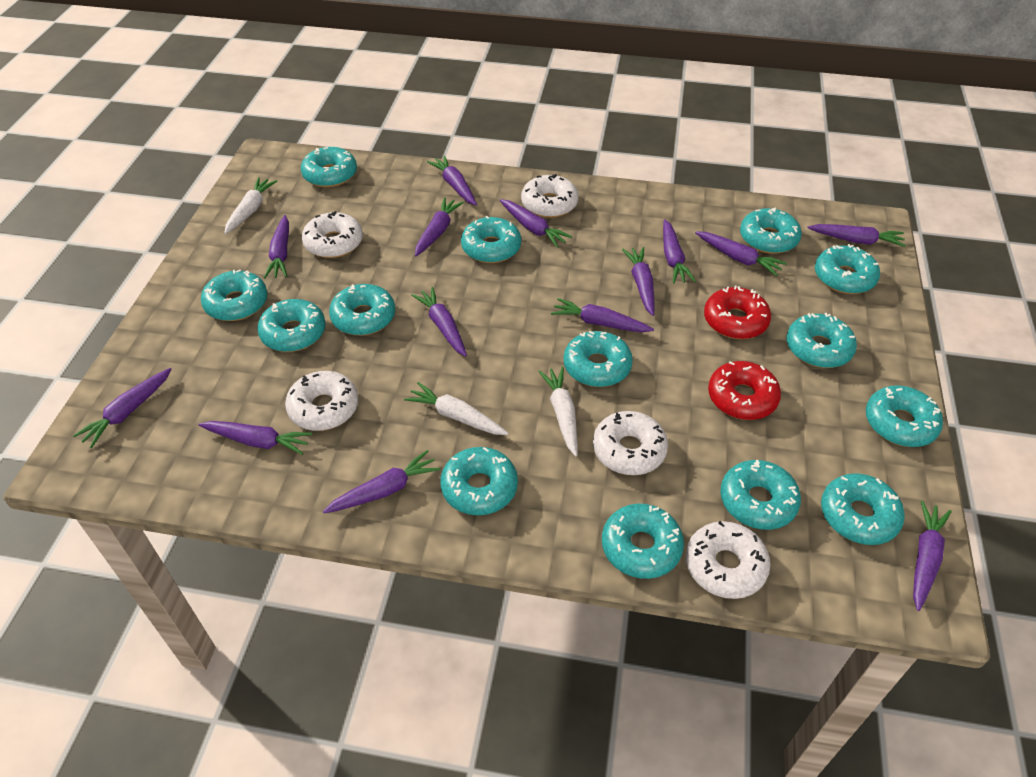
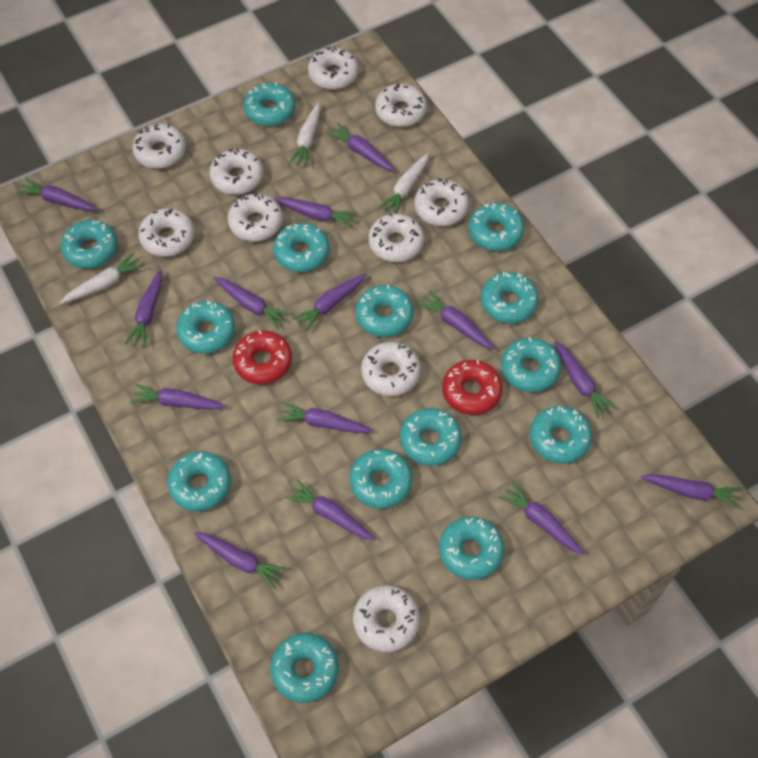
white donut: [285,371,359,431] [302,211,363,258] [521,174,579,218] [593,411,668,475] [686,521,771,599] = 5 -> [132,124,186,169] [138,208,195,257] [209,149,264,195] [228,193,283,242] [308,47,359,90] [353,585,420,652] [361,342,421,396] [369,213,424,262] [375,83,427,127] [414,178,469,226] = 10

